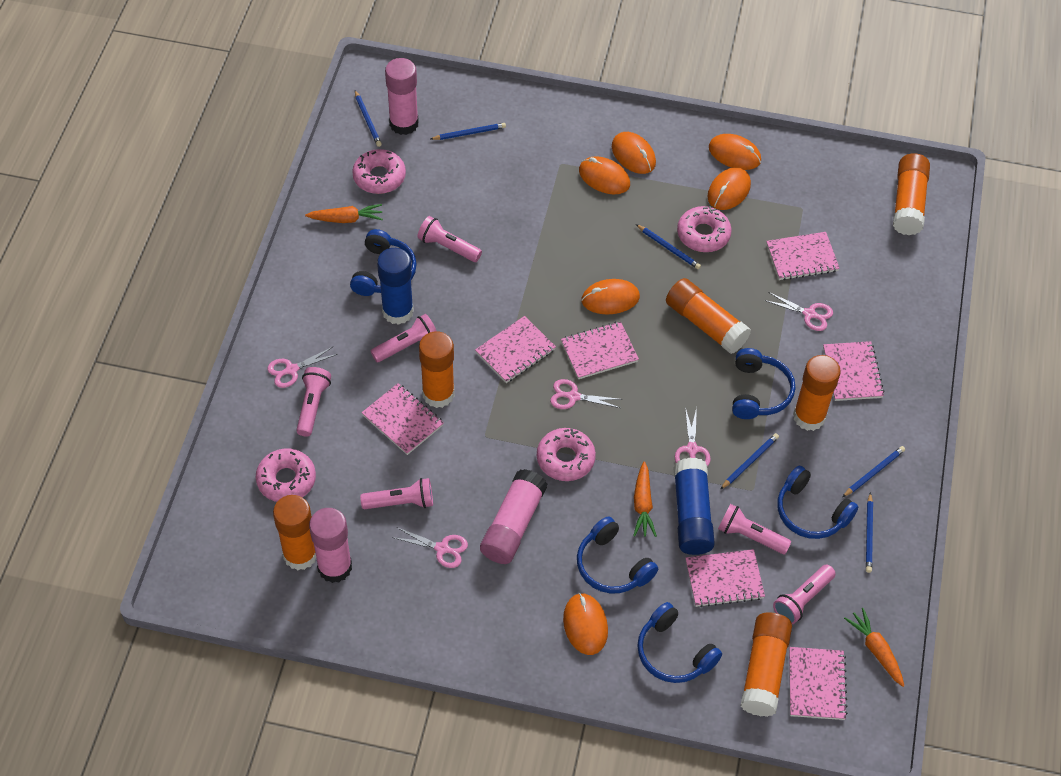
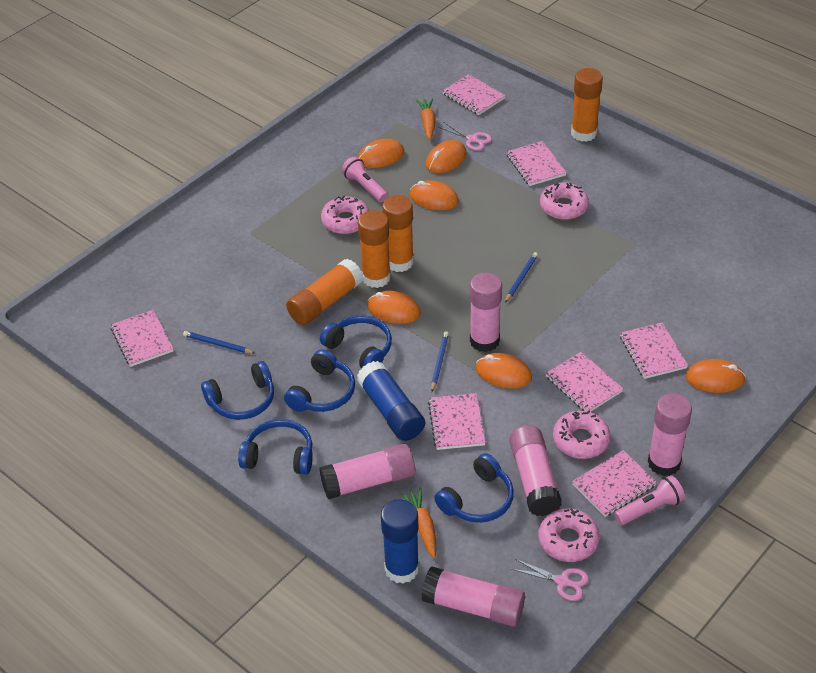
blue pencil: [355,90,382,147] [431,123,506,140] [636,224,701,269] [720,433,779,490] [843,446,905,497] [866,492,873,573] = 6 -> [183,331,255,353] [431,331,449,392] [505,252,538,303] = 3
orange carrot: [305,204,383,223] [633,461,657,537] [844,608,904,687] = 3 -> [400,487,436,558] [416,98,436,140] = 2
orange glue stick: [273,495,316,570] [419,331,455,408] [666,278,751,354] [741,612,792,717] [793,355,841,431] [893,153,930,235] = 6 -> [286,259,363,325] [358,210,391,288] [382,195,414,272] [571,68,603,142] = 4
pink flashlight: [296,367,331,437] [360,478,433,509] [371,314,437,362] [417,216,482,262] [718,504,791,554] [773,564,836,624] = 6 -> [342,156,388,203] [614,475,685,525] = 2
pink glue stick: [309,508,352,583] [385,58,419,135] [480,469,548,564] = 3 -> [320,444,415,499] [422,566,525,627] [470,272,502,352] [509,425,562,516] [648,393,692,476] = 5
pink scissors: [267,347,338,388] [392,527,468,568] [550,379,623,409] [675,407,711,466] [764,292,833,331] = 5 -> [439,122,492,151] [512,559,589,601] = 2

